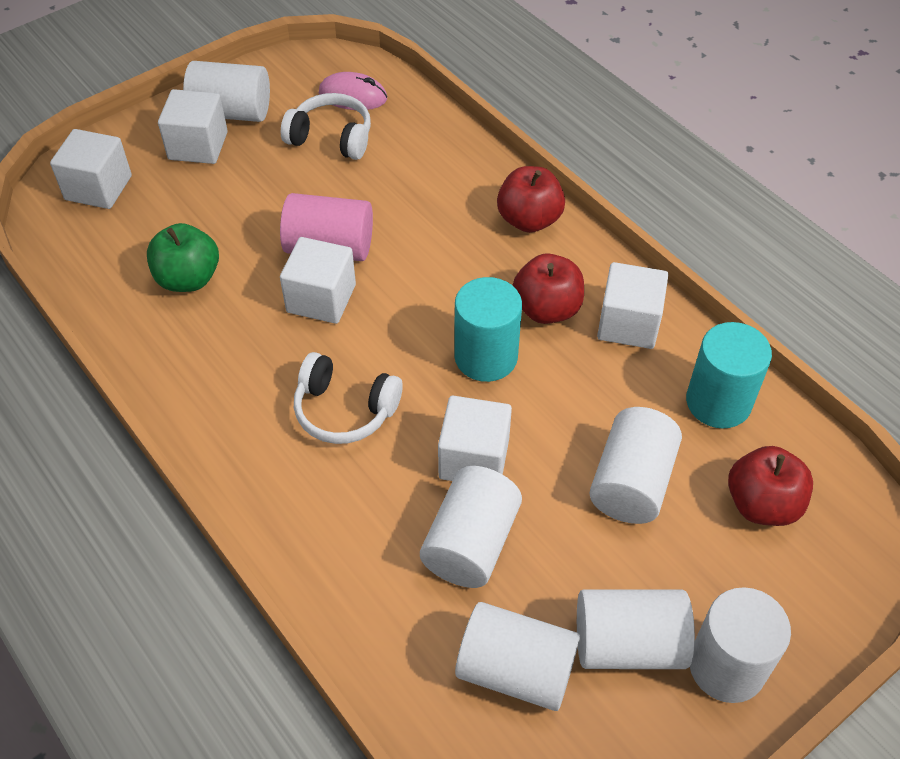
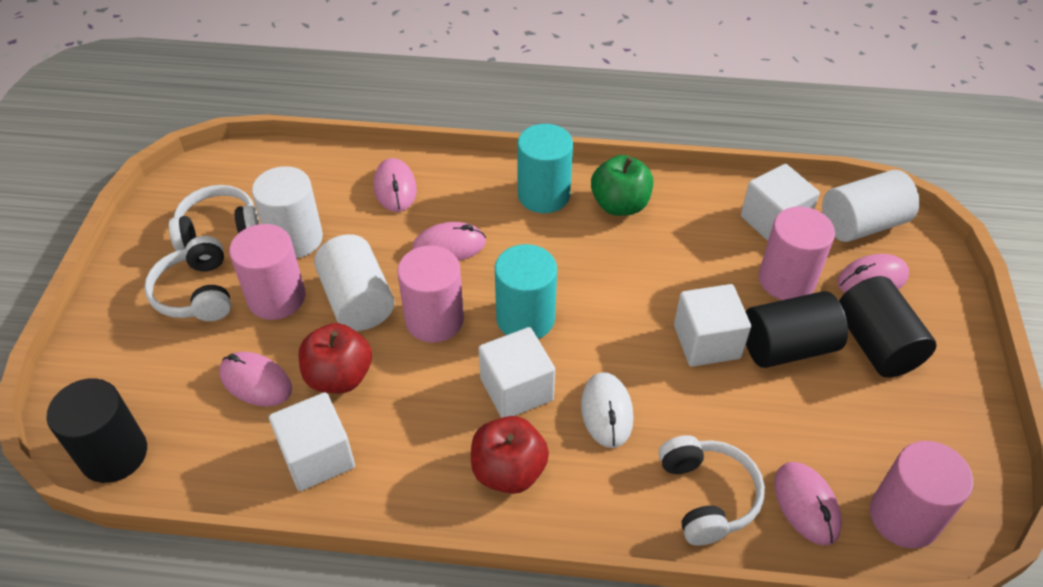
black cylinder: none = 0 -> [46,378,147,483] [746,291,848,368] [839,276,937,378] = 3
pink cylinder: [280,193,373,261] = 1 -> [229,224,305,320] [397,245,464,343] [759,206,835,300] [870,441,973,549] = 4
pink mouse: [319,72,387,110] = 1 -> [219,352,292,406] [374,158,417,212] [412,222,486,261] [774,462,842,546] [837,254,909,293] = 5
red apple: [497,166,565,233] [513,253,584,324] [728,446,813,526] = 3 -> [299,323,372,393] [471,416,549,494] = 2
white cube: [50,129,132,209] [158,89,228,164] [280,237,356,324] [438,396,512,481] [597,262,668,349] = 5 -> [269,392,355,491] [479,327,555,418] [674,284,751,367] [741,164,820,241] = 4
white cylinder: [183,61,270,122] [420,466,522,588] [455,602,580,711] [577,589,695,669] [590,407,682,524] [690,587,791,703] = 6 -> [252,166,323,258] [314,234,395,331] [822,170,919,242] = 3
white headphones: [281,93,371,160] [294,352,403,444] = 2 -> [144,236,231,321] [169,185,260,251] [659,435,765,546] = 3
white mouse: none = 0 -> [581,372,634,448] = 1

